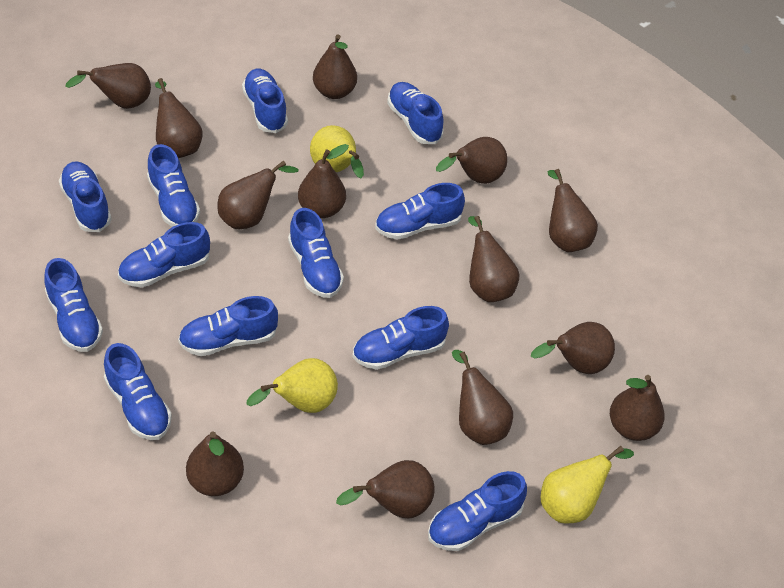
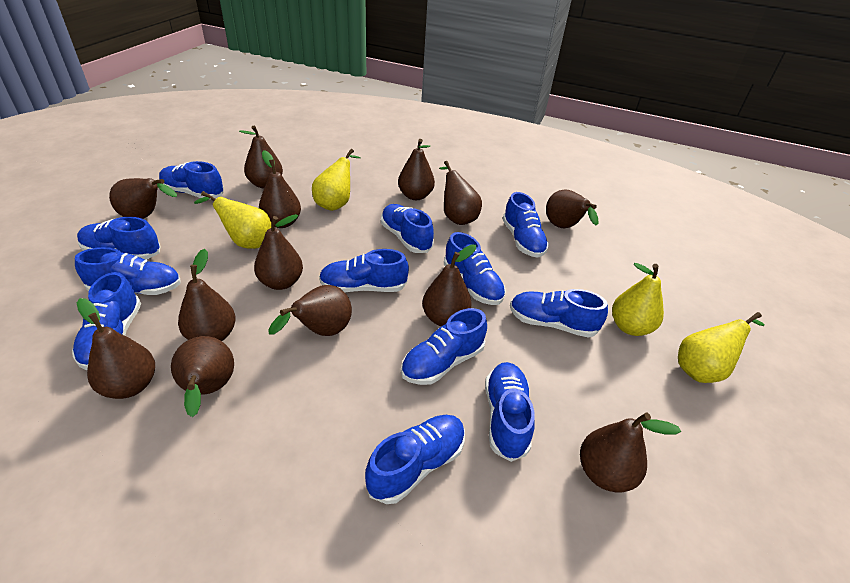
yellow pear: [246,358,338,413] [310,125,364,178] [541,446,634,523] = 3 -> [194,191,271,249] [312,149,361,211] [612,263,664,336] [678,312,765,383] = 4

